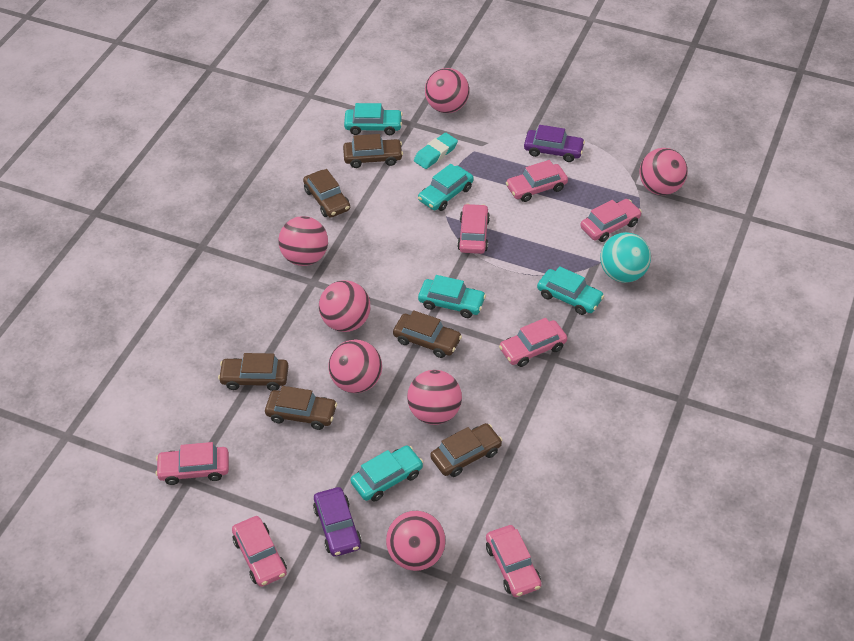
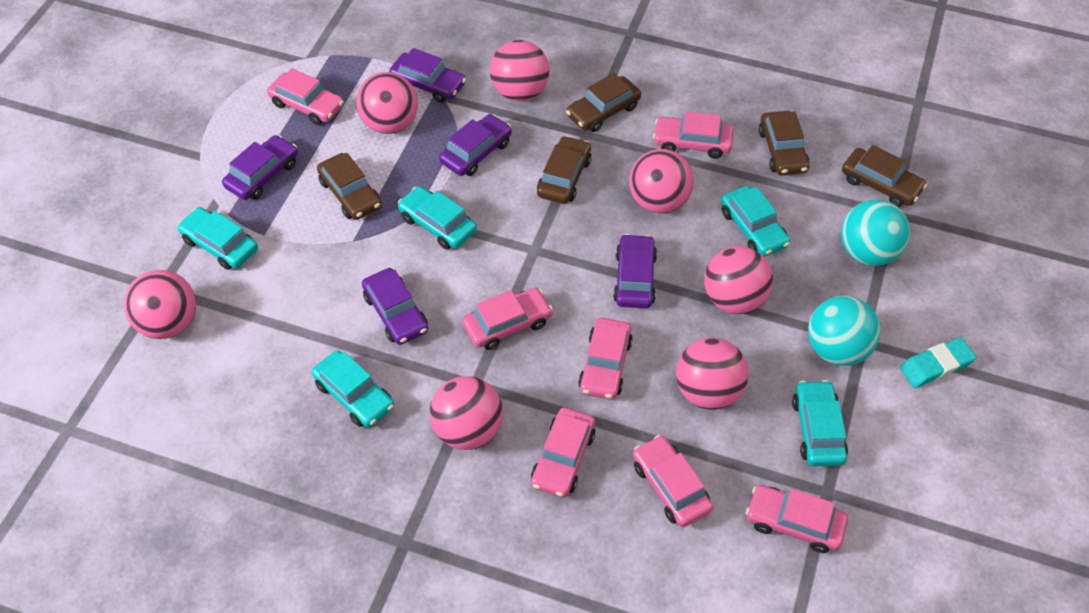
brown car: [218,353,288,391] [265,386,337,430] [303,169,350,218] [343,134,403,168] [393,310,462,358] [430,423,502,477] = 6 -> [317,153,382,220] [537,136,591,204] [566,73,641,132] [759,111,810,175] [842,145,927,207] = 5
purple car: [313,487,362,557] [524,125,585,162] = 2 -> [222,135,298,200] [362,268,428,345] [389,48,466,103] [439,114,512,176] [613,234,657,309] = 5
turquoise ball: [600,232,651,283] = 1 -> [808,296,880,366] [841,199,910,266] = 2

